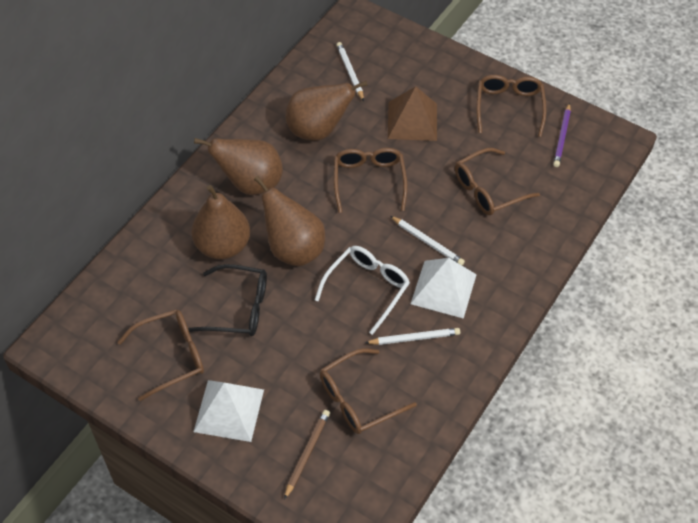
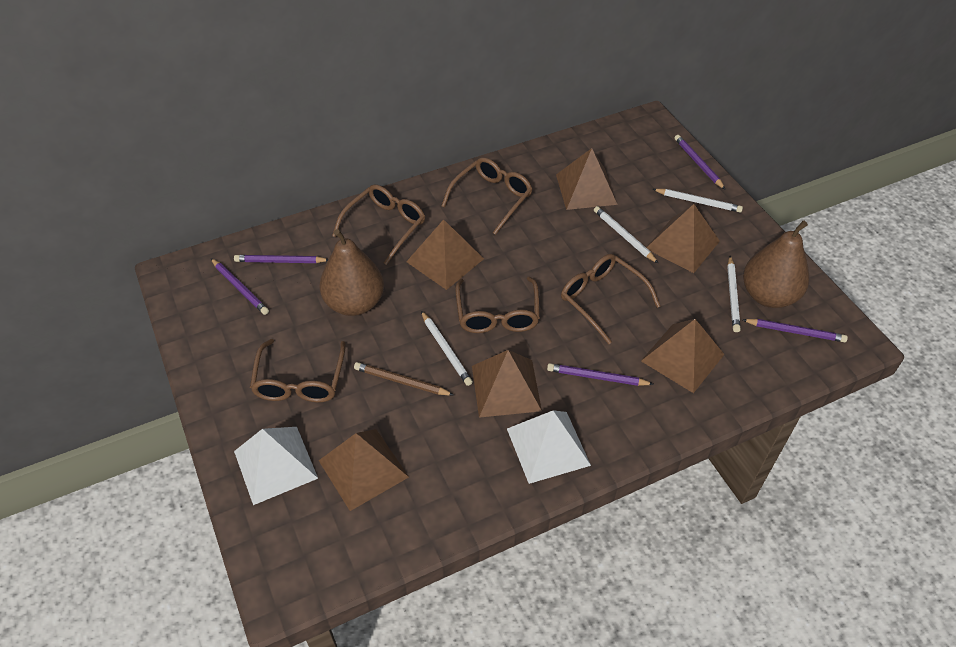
black glasses: [188,264,267,336] = 1 -> none = 0
brown pear: [191,185,250,260] [194,138,283,195] [254,176,325,266] [285,81,368,141] = 4 -> [320,229,384,316] [743,221,809,308] = 2
brown pyramid: [388,86,437,141] = 1 -> [319,429,409,511] [406,219,484,290] [472,350,542,418] [556,148,618,210] [641,319,725,393] [646,204,720,273] = 6
purple pencil: [553,103,571,167] = 1 -> [211,258,269,315] [234,255,328,263] [547,363,654,386] [675,135,725,189] [742,319,848,342] = 5
white glasses: [315,246,410,335] = 1 -> none = 0
white pencil: [336,42,364,101] [365,328,460,345] [390,216,465,265] = 3 -> [421,311,473,386] [594,206,659,264] [653,189,743,212] [727,256,741,332] = 4

